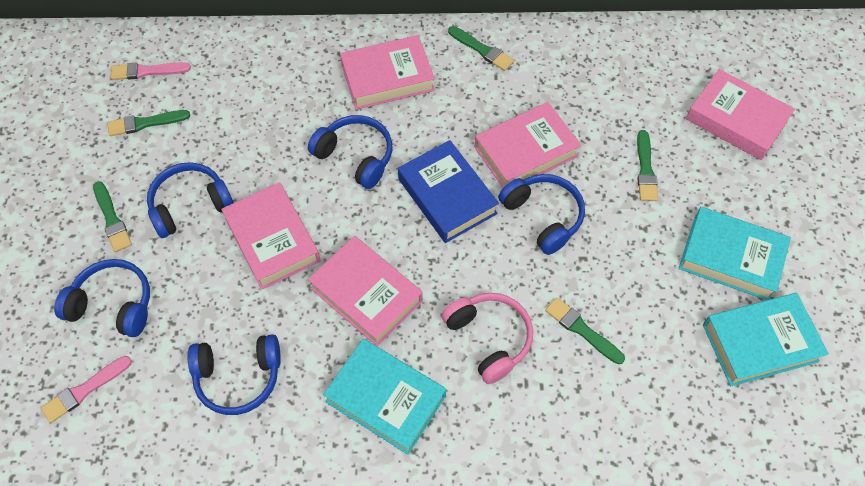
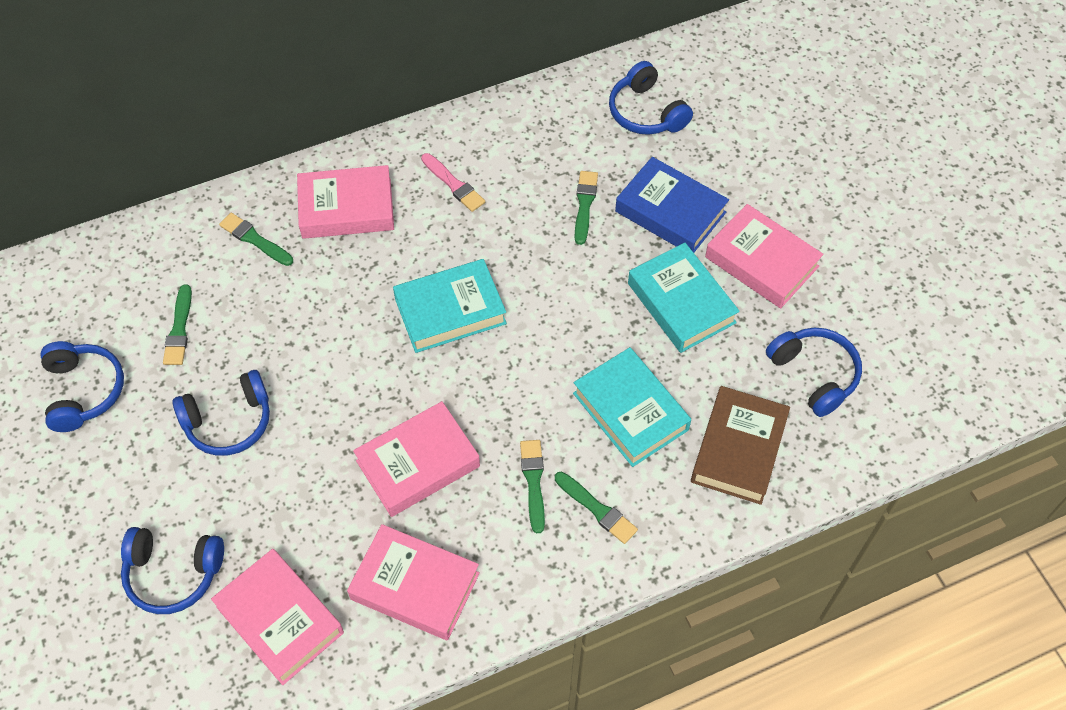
brown book: none = 0 -> [691,386,790,505] = 1
pink brush: [41,356,132,423] [111,63,191,80] = 2 -> [421,153,485,212] = 1
pink headphones: [441,293,533,384] = 1 -> none = 0

